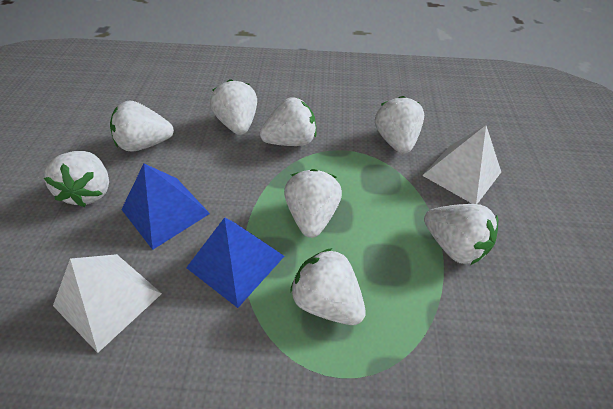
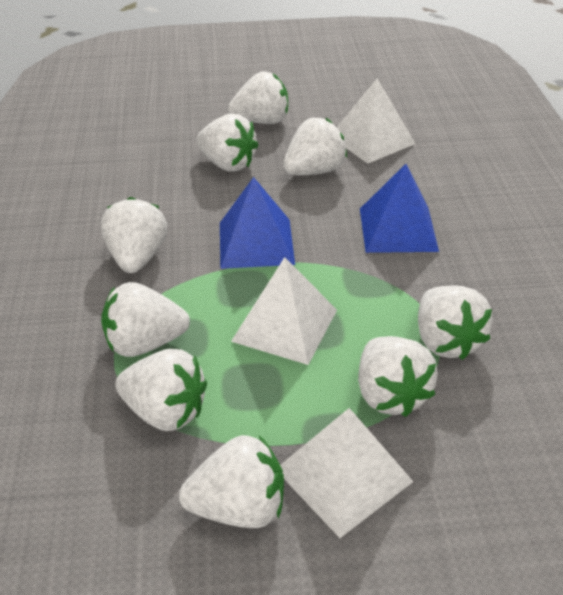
white pyramid: [53,254,162,353] [422,125,501,204] = 2 -> [231,257,337,365] [280,408,413,538] [337,78,415,164] = 3
white strawberry: [44,151,109,207] [110,100,174,152] [210,79,257,135] [260,97,316,146] [284,169,342,238] [290,248,366,325] [375,96,424,154] [424,204,498,265] = 8 -> [101,197,167,273] [101,282,190,357] [115,349,207,431] [179,435,284,528] [196,114,258,171] [228,71,288,124] [283,118,347,175] [358,336,438,417] [418,286,493,360] = 9

